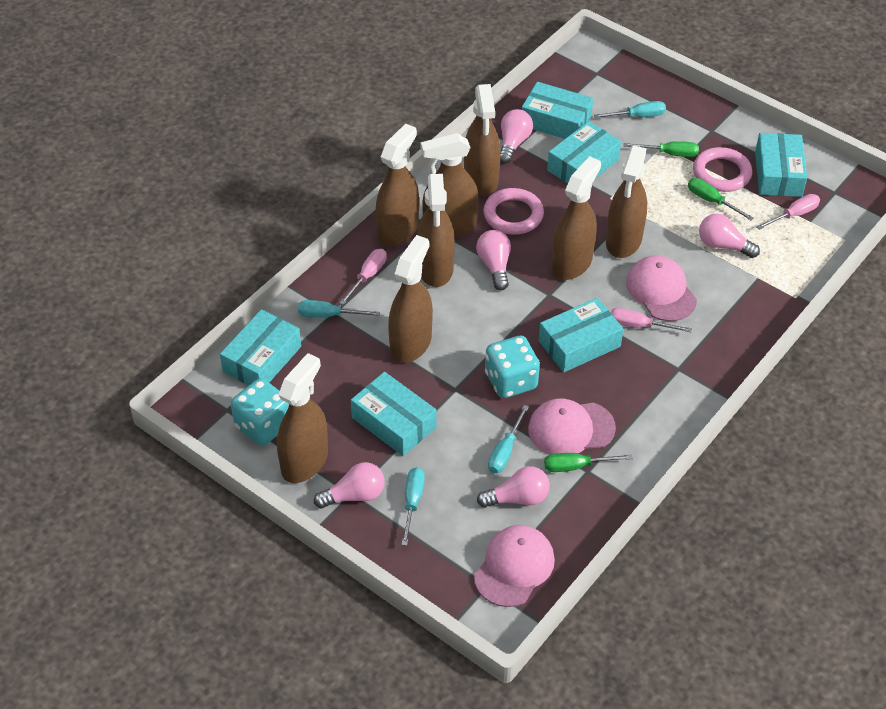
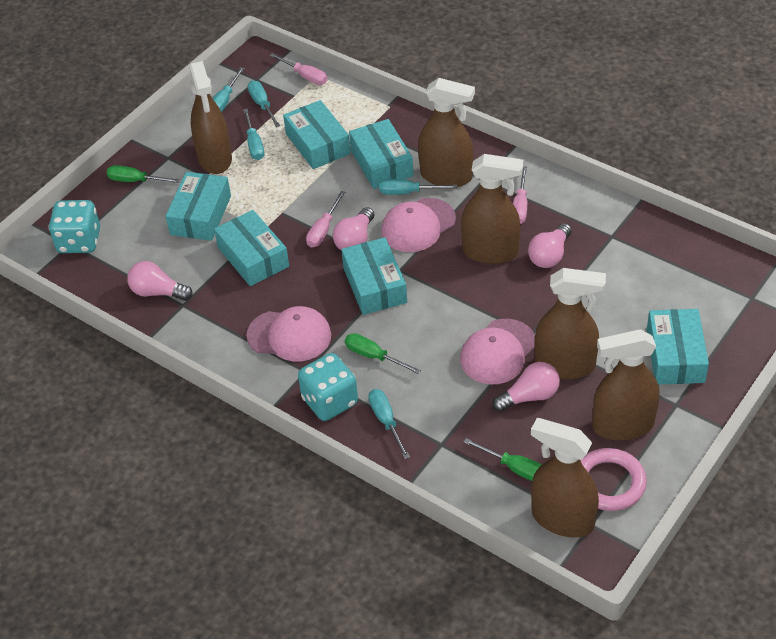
brown spray bottle: [277,353,328,483] [376,123,419,247] [388,235,433,363] [417,174,455,287] [421,133,479,238] [464,84,501,196] [552,156,601,280] [606,145,647,258] = 8 -> [189,61,232,174] [418,78,475,187] [461,154,523,264] [531,418,599,538] [535,268,606,379] [593,329,660,440] = 6
pink light bulb: [314,462,385,508] [476,230,511,291] [477,466,550,508] [500,109,533,163] [699,214,760,258] = 5 -> [127,261,193,301] [333,207,374,250] [492,362,560,412] [528,223,572,268] = 4
pink ring: [483,188,544,235] [693,147,752,192] = 2 -> [580,448,647,511] = 1
turquoise screwdriver: [298,300,380,318] [402,467,425,546] [488,405,529,473] [594,101,666,118] = 4 -> [212,67,245,112] [243,109,265,160] [248,81,280,127] [368,389,410,459] [379,179,457,195] = 5

